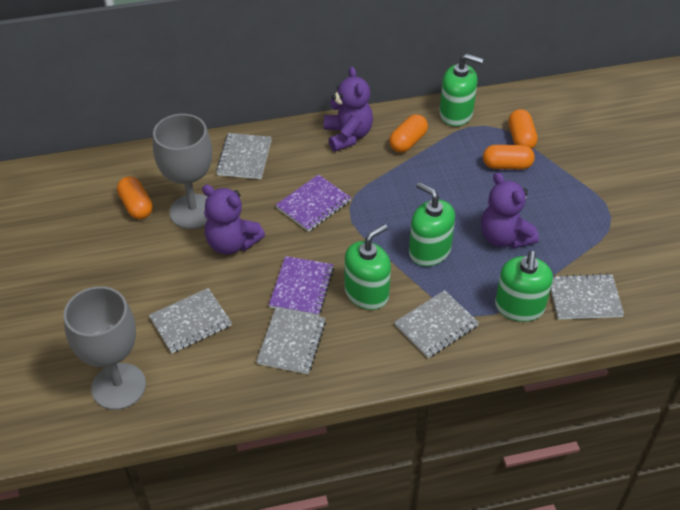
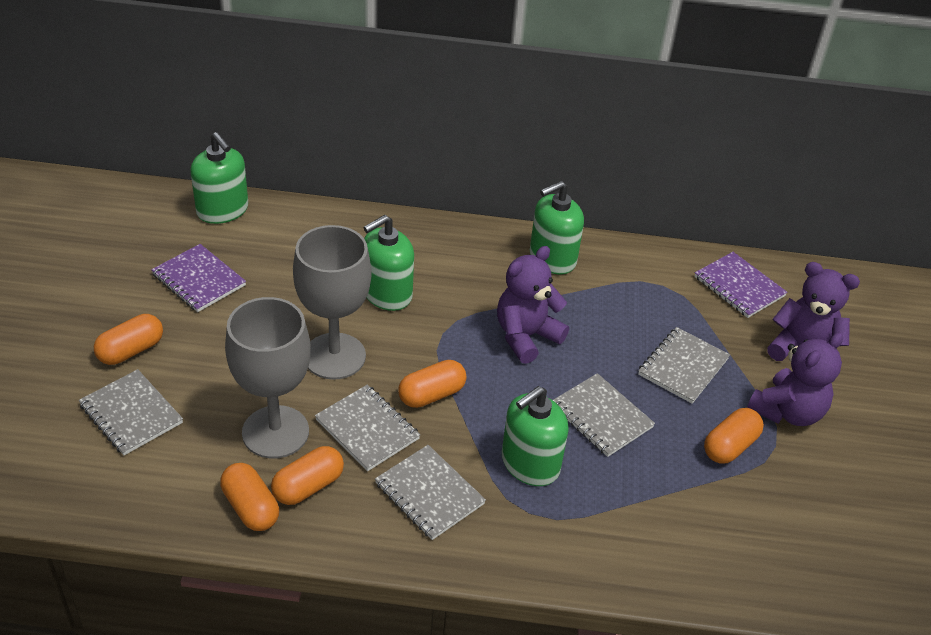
orange capsule: [117,176,153,219] [389,114,428,153] [483,145,535,169] [508,109,538,149] = 4 -> [94,314,163,365] [220,463,279,531] [271,446,344,505] [398,360,466,408] [704,408,764,464] = 5

